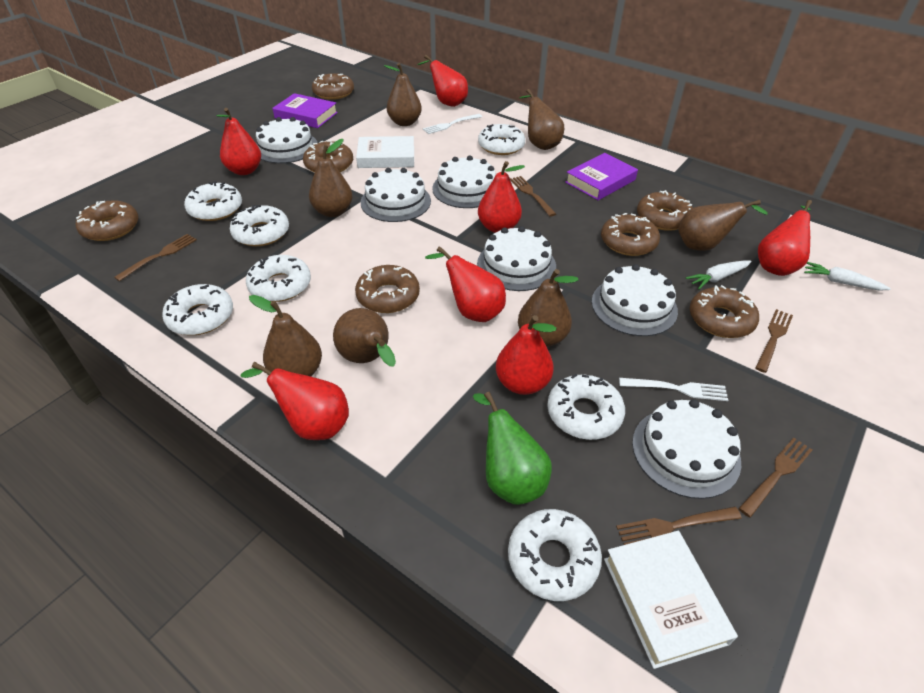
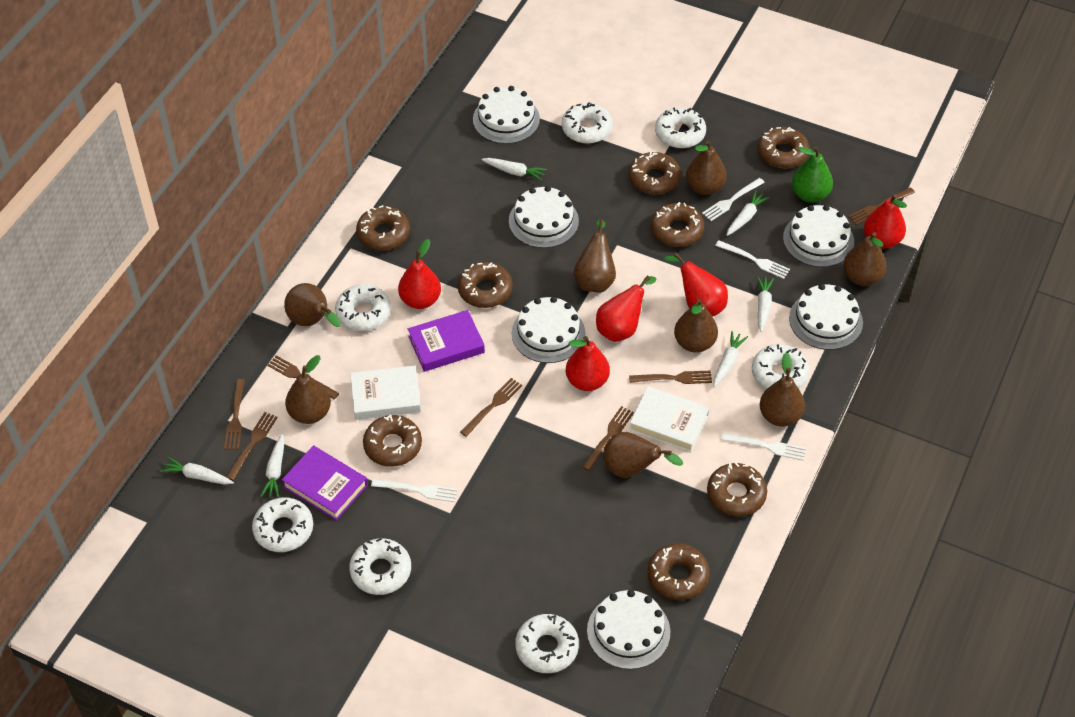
brown donut: [76,200,139,241] [303,140,353,173] [312,73,354,100] [355,265,420,313] [601,213,660,256] [637,190,693,231] [690,285,759,338] = 7 -> [356,205,410,250] [363,414,422,467] [458,262,513,308] [629,152,681,194] [648,543,710,600] [651,202,704,247] [707,463,767,516] [758,127,810,168] = 8
brown fork: [114,234,197,281] [510,176,556,217] [616,507,742,545] [738,438,812,518] [755,309,793,373] = 5 -> [224,379,245,450] [226,412,278,481] [267,355,339,399] [460,378,522,437] [582,406,634,471] [629,371,712,384] [848,187,915,225] = 7
brown pear: [249,295,322,376] [309,139,352,217] [333,308,396,367] [384,63,422,126] [518,269,578,347] [519,89,564,150] [678,200,768,251] = 7 -> [284,283,341,327] [285,355,331,424] [573,220,616,293] [603,432,683,478] [674,299,718,353] [686,140,727,195] [760,352,805,427] [843,232,886,286] = 8
red pear: [216,108,261,175] [241,362,349,440] [417,55,468,107] [425,246,506,322] [478,161,525,233] [496,315,556,395] [758,200,812,276] = 7 -> [398,239,441,309] [566,336,610,391] [596,275,657,342] [664,253,728,317] [864,194,907,248] = 5
white carrot: [686,261,752,289] [804,262,891,291] = 2 -> [160,457,234,485] [260,434,284,498] [482,158,547,181] [714,331,748,387] [726,190,770,236] [757,276,774,332] = 6
white fork: [423,114,482,134] [619,378,728,401] = 2 -> [371,479,458,502] [702,178,765,221] [715,240,790,279] [721,433,806,461] = 4

